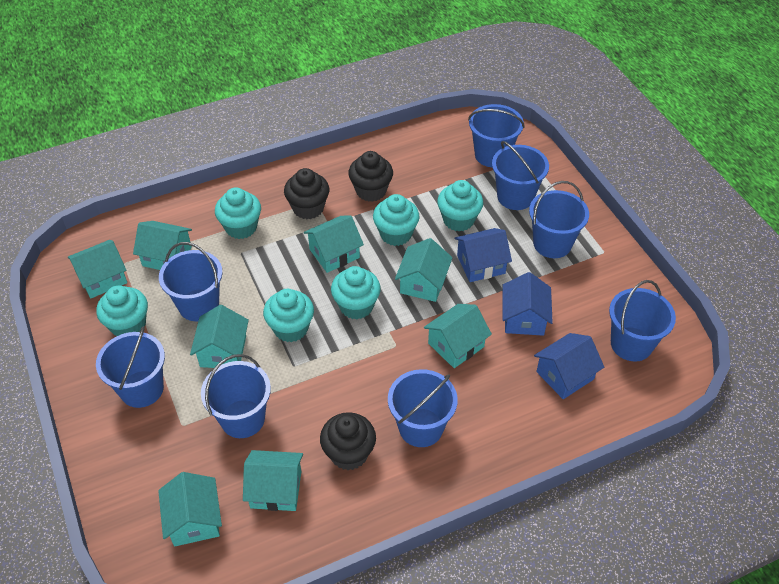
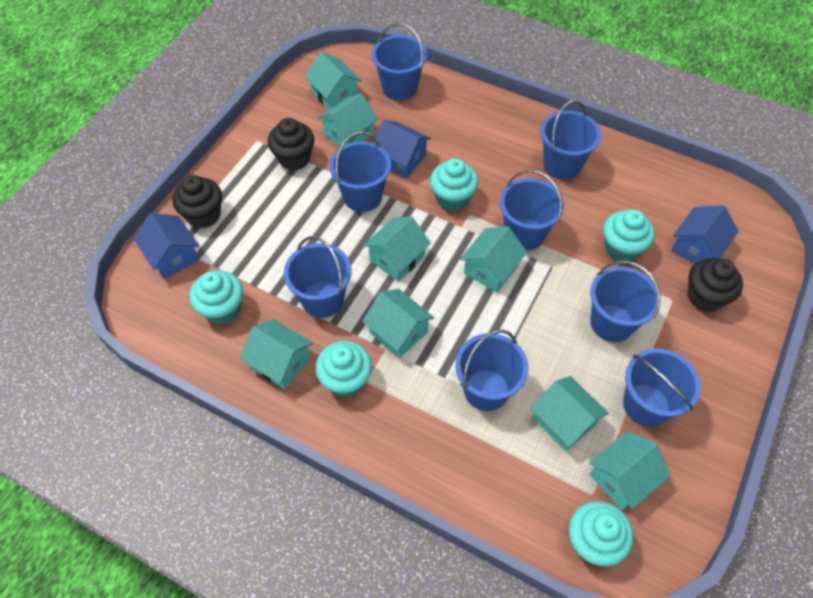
turquoise cupcake: [96,285,148,336] [215,187,261,239] [263,289,314,342] [331,266,381,319] [373,194,420,246] [437,180,483,232] = 6 -> [189,270,243,325] [316,341,372,398] [430,158,478,211] [569,501,633,566] [603,209,655,262] = 5

